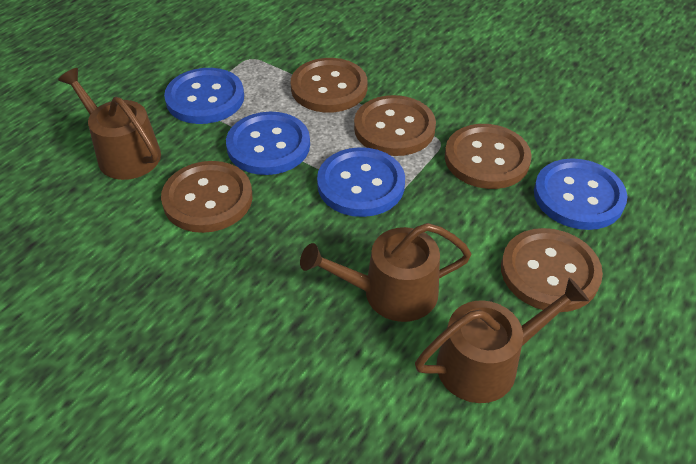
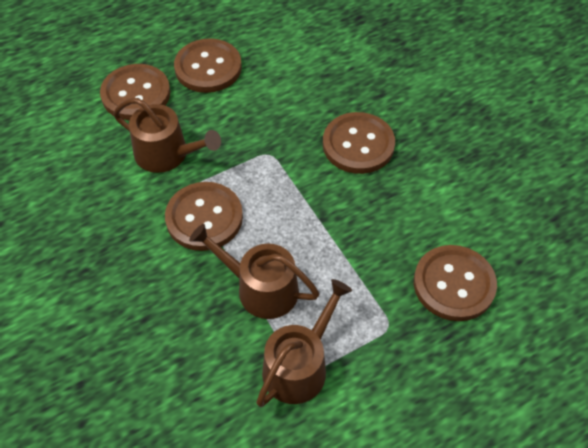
blue button: [164,68,244,124] [226,112,310,175] [317,147,405,217] [534,158,627,230] = 4 -> none = 0

